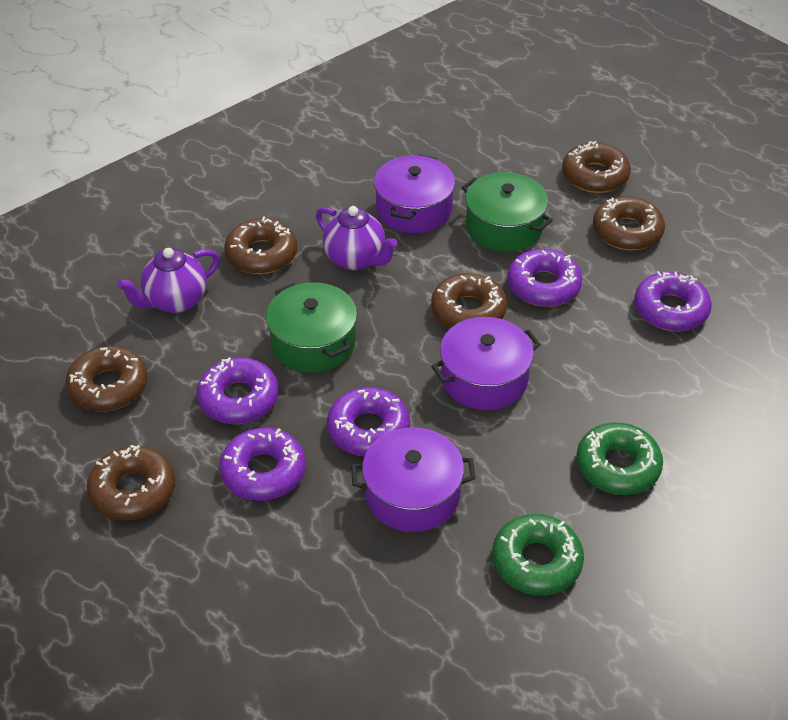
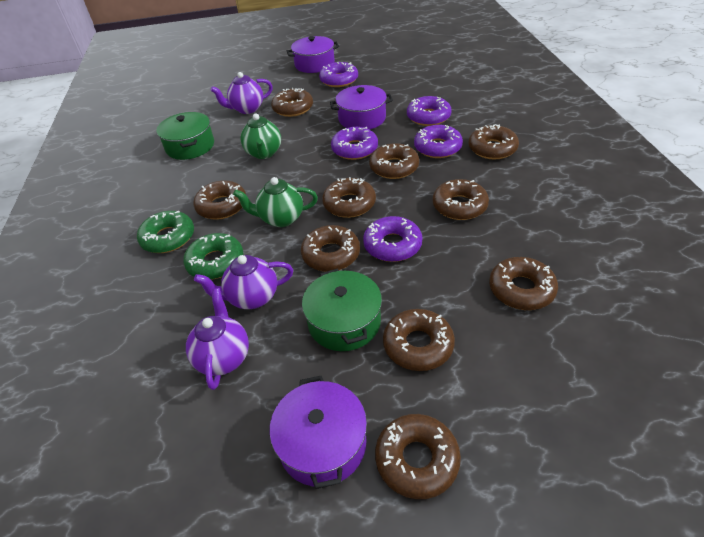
brown donut: [65,346,148,411] [87,445,175,521] [224,216,297,274] [431,273,507,328] [562,141,631,193] [593,196,665,251] = 6 -> [193,181,246,220] [271,88,313,117] [301,225,360,272] [322,177,376,218] [369,143,419,179] [375,414,461,499] [383,309,455,371] [433,179,489,220] [468,124,519,159] [489,257,558,310] = 10
green teapot: none = 0 -> [233,177,318,227] [240,113,281,159] = 2
purple teapot: [117,248,220,313] [316,206,397,270] = 2 -> [186,288,249,390] [194,255,293,309] [210,72,273,114] = 3

